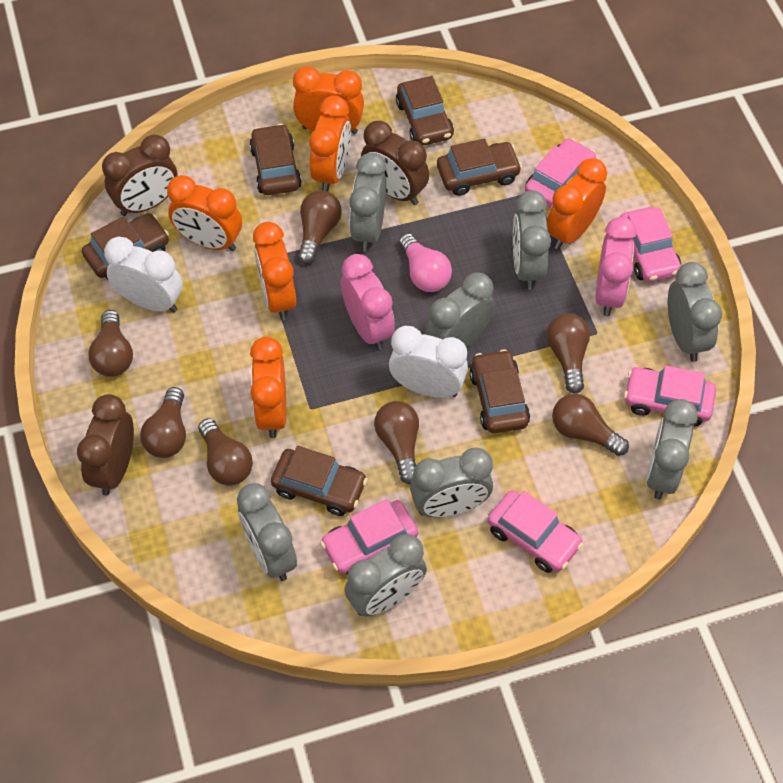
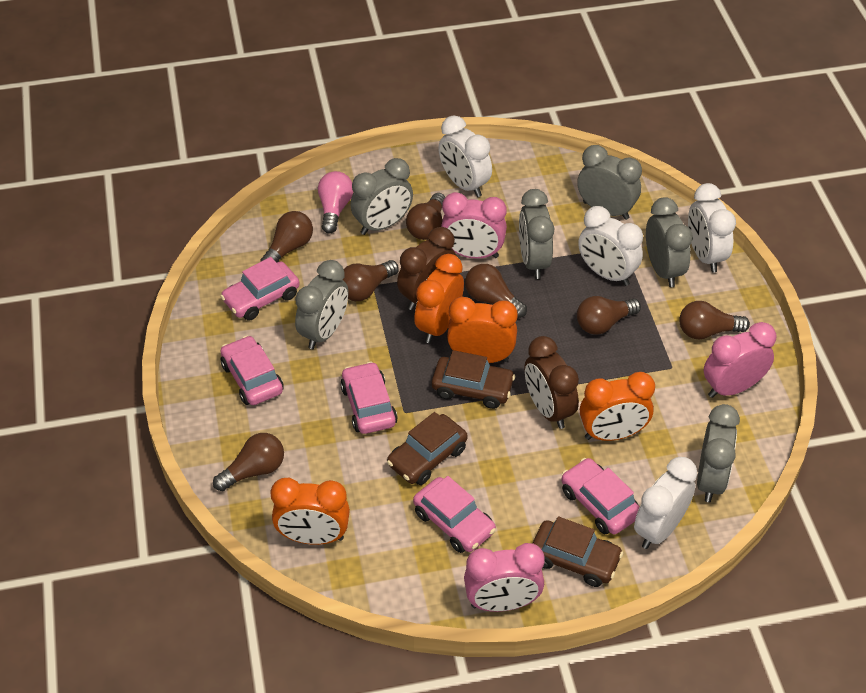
brown car: [82,213,169,280] [249,124,302,195] [271,446,367,516] [396,76,454,146] [437,138,522,196] [469,349,530,433] = 6 -> [387,412,468,485] [432,350,515,409] [533,517,623,587] = 3
brown clock: [77,394,134,496] [102,134,178,216] [361,121,429,205] = 3 -> [397,227,456,310] [524,336,579,429] = 2
grey clock: [237,483,297,581] [345,534,427,616] [349,153,386,251] [410,448,493,517] [425,272,495,348] [513,190,551,290] [646,399,698,500] [668,262,722,362] = 8 -> [295,260,348,349] [350,158,413,235] [519,189,554,279] [577,145,642,220] [646,197,693,287] [697,404,740,502] = 6
orange clock: [167,175,242,251] [250,337,287,438] [253,222,296,321] [293,66,364,134] [309,95,351,192] [547,158,607,250] = 6 -> [271,478,350,545] [414,254,464,343] [447,297,518,363] [580,372,655,441] = 4
pink clock: [341,254,395,350] [595,217,636,316] = 2 -> [441,192,507,259] [464,543,545,612] [704,322,776,398] = 3
white clock: [104,236,183,313] [389,326,468,398] = 2 -> [438,116,492,197] [578,206,643,286] [634,457,697,549] [688,183,736,273] = 4

